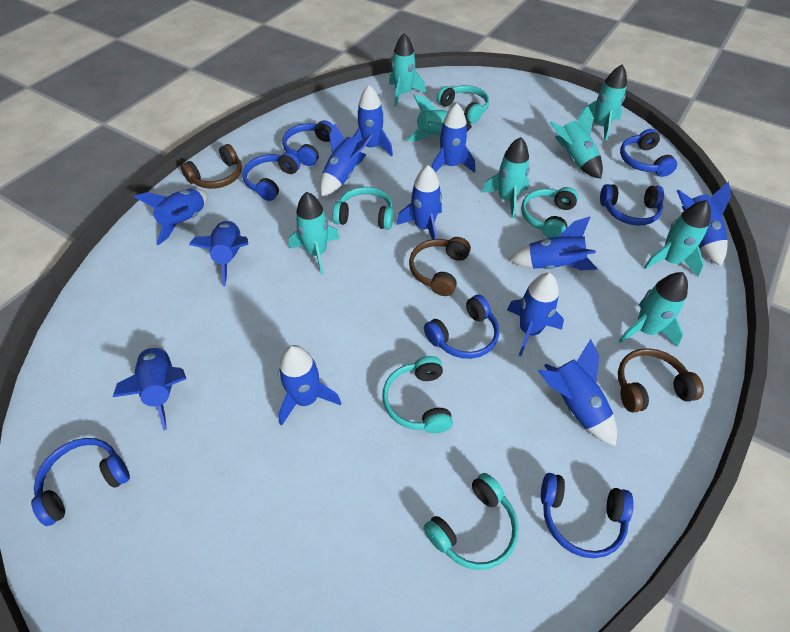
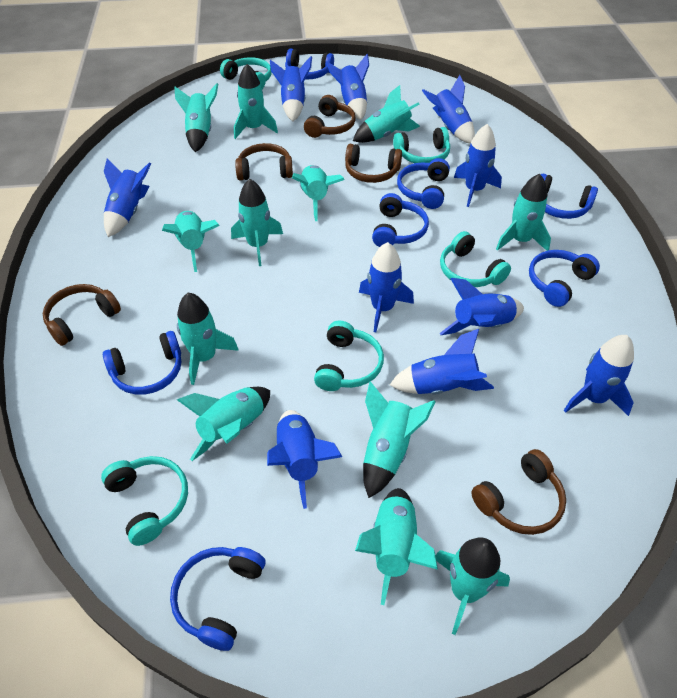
blue rocket: [113,345,186,431] [134,188,208,245] [189,221,248,286] [278,345,341,426] [320,123,373,196] [353,85,393,156] [396,165,442,247] [431,103,475,173] [507,273,564,356] [509,217,597,270] [538,339,617,446] [677,181,731,266] = 12 -> [104,158,151,237] [267,410,342,509] [270,56,312,121] [326,54,369,120] [359,242,414,332] [390,329,494,394] [422,75,475,144] [439,278,524,335] [454,124,502,207] [564,335,634,416] = 10
brown headphones: [181,144,242,189] [409,237,471,296] [618,348,704,413] = 3 -> [43,284,121,346] [235,143,293,180] [304,95,356,138] [345,144,402,183] [471,449,566,535] = 5
turquoise rocket: [289,192,340,275] [389,33,426,107] [406,95,472,141] [482,137,530,218] [549,106,603,179] [578,64,627,141] [619,272,688,347] [644,200,711,277] = 8 -> [162,211,220,272] [174,83,218,152] [177,293,239,385] [177,387,270,461] [231,179,283,266] [234,64,278,139] [292,165,345,221] [353,85,420,143] [355,488,438,605] [363,381,436,498] [436,537,510,635] [496,174,551,251] = 12

